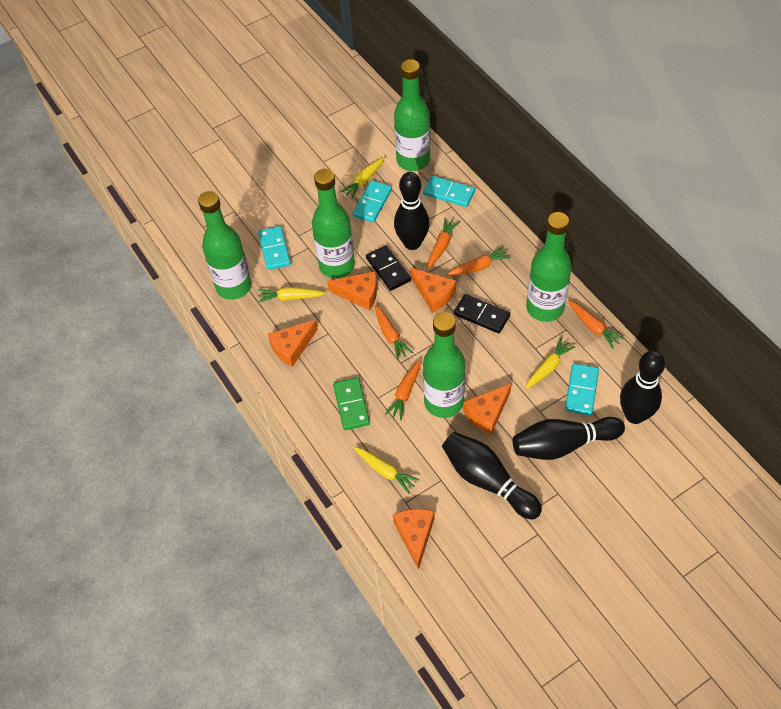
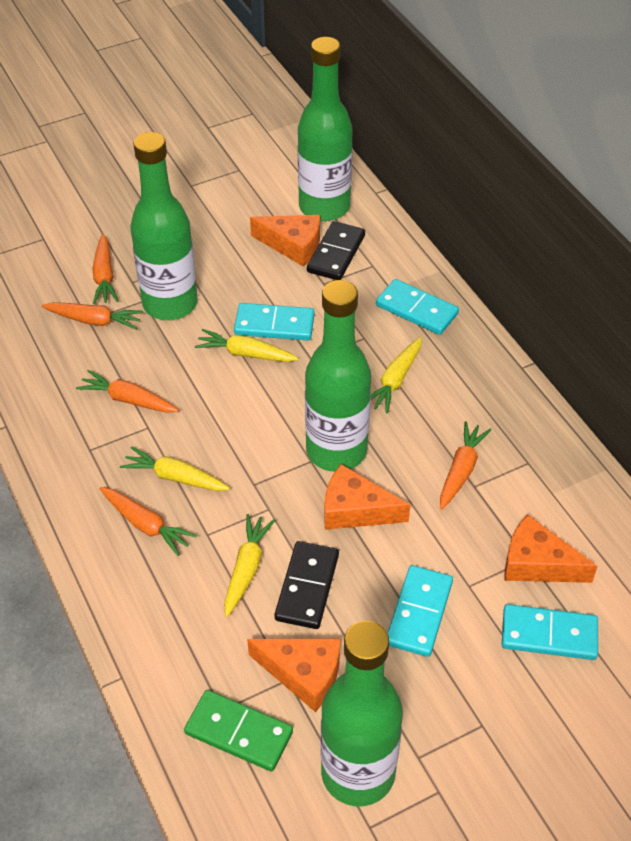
black bowling pin: [394,172,430,250] [442,432,542,520] [513,417,625,460] [620,350,665,424] = 4 -> none = 0
green bottle: [198,191,252,300] [312,169,355,278] [394,59,430,171] [423,312,465,418] [526,212,572,322] = 5 -> [131,132,198,320] [298,37,353,221] [305,280,371,472] [321,621,403,806] = 4
orange cheese: [268,320,318,367] [327,271,377,310] [393,509,434,570] [410,268,456,313] [463,384,511,435] = 5 -> [247,638,340,712] [250,215,320,267] [324,464,410,530] [505,514,598,583] = 4

